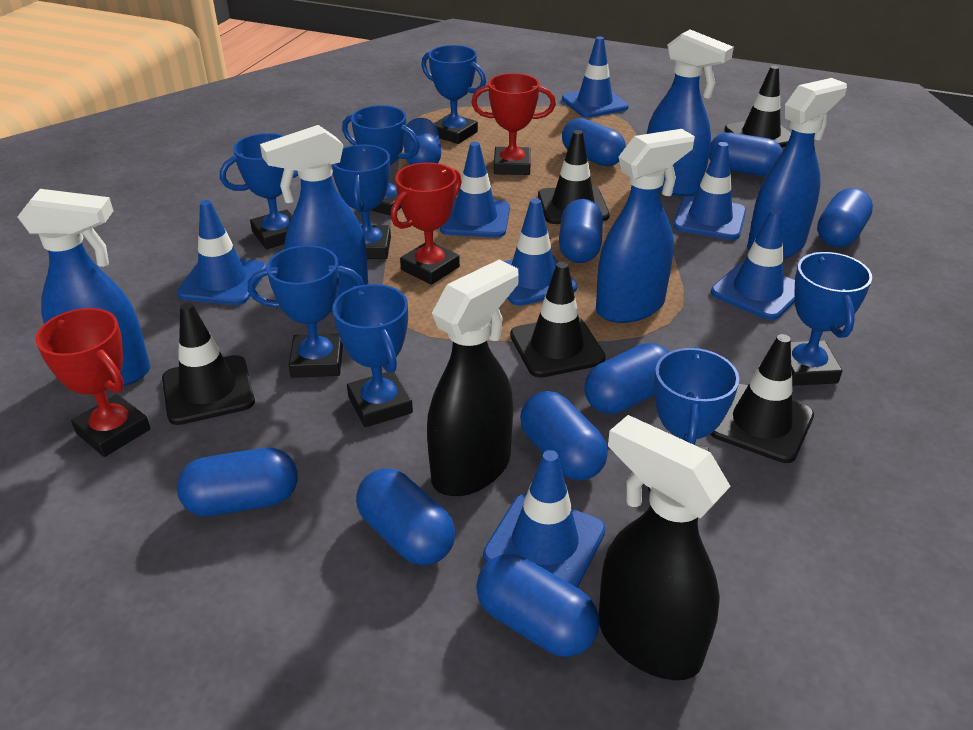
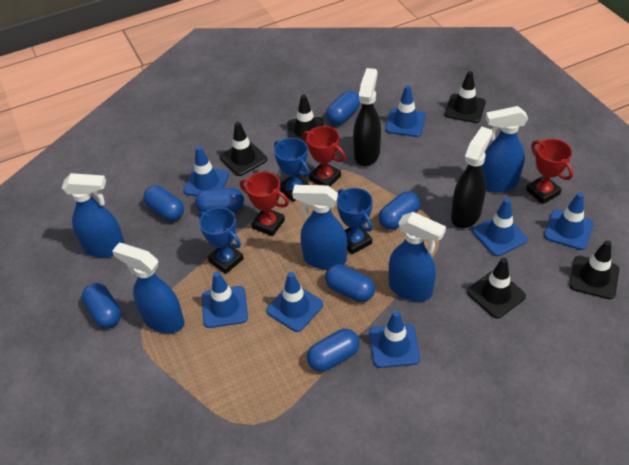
blue capsule: [177,448,298,516] [356,468,455,565] [404,118,442,165] [476,554,599,657] [520,391,608,480] [559,199,603,263] [562,118,626,167] [584,343,669,414] [709,132,783,176] [817,188,873,247] = 10 -> [82,283,121,328] [143,186,184,221] [195,188,244,212] [307,329,360,372] [325,264,375,302] [326,91,360,125] [379,191,420,230] = 7
blue trophy: [220,133,298,249] [248,245,364,378] [332,144,391,259] [333,284,413,427] [342,105,420,216] [421,45,486,144] [648,347,739,491] [791,252,872,386] = 8 -> [199,207,244,274] [274,138,310,202] [337,188,373,254] = 3

